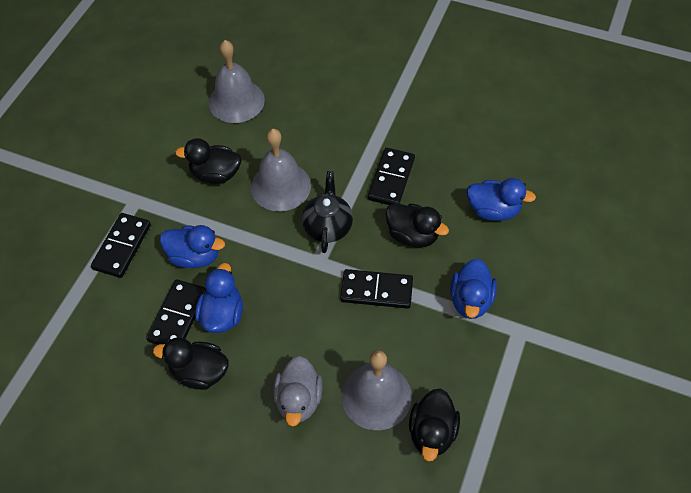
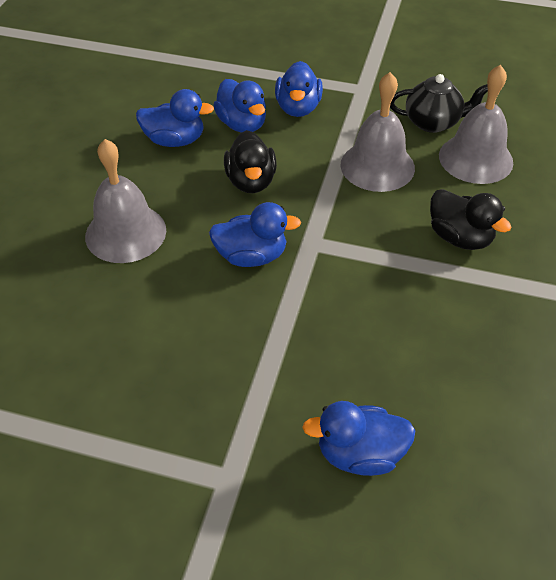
black domino: [91,213,151,278] [146,279,206,345] [340,269,413,309] [368,148,415,205] = 4 -> none = 0
black duck: [153,337,229,390] [175,138,242,184] [386,203,449,248] [409,388,460,461] = 4 -> [224,130,277,193] [430,189,512,250] = 2
blue duck: [160,225,225,268] [195,263,243,333] [450,259,497,319] [467,178,536,221] = 4 -> [136,89,214,147] [209,202,301,267] [213,79,266,133] [275,61,323,117] [302,401,415,476] = 5
grey duck: [273,356,323,426] = 1 -> none = 0

